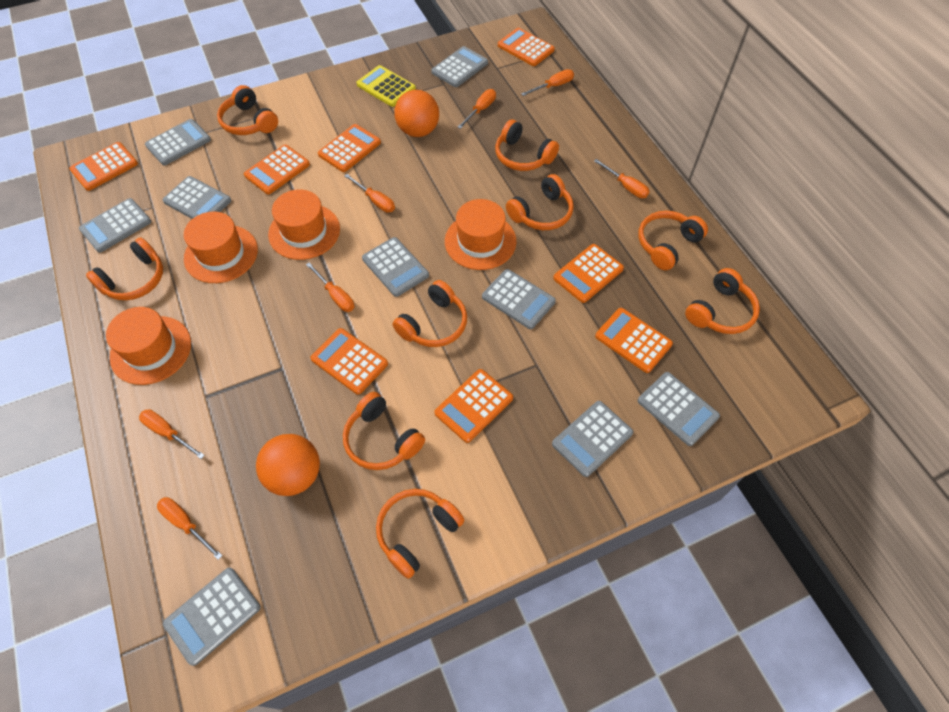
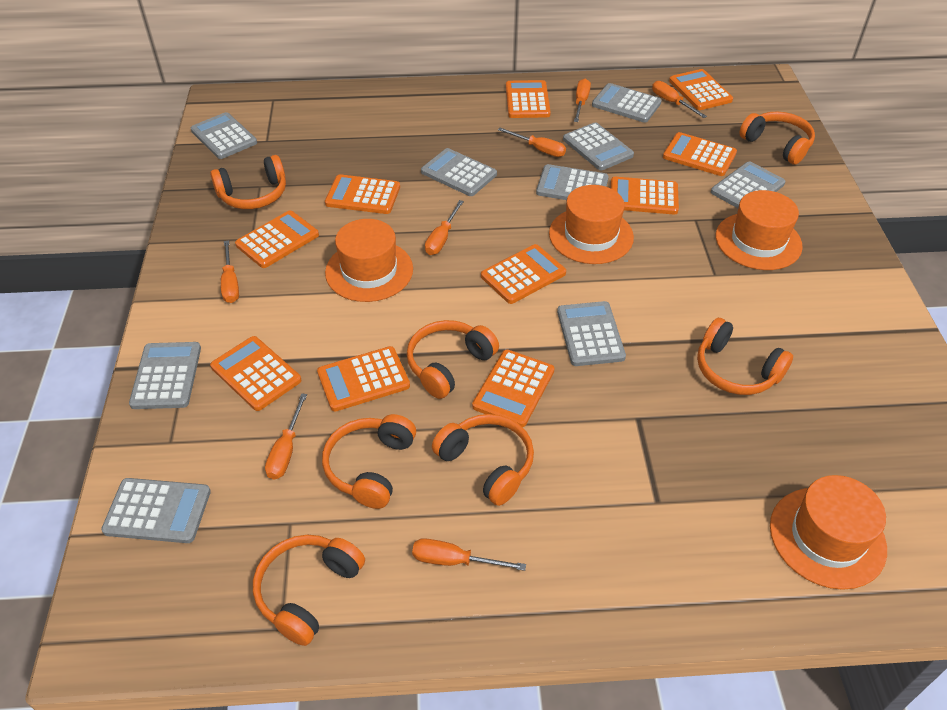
orange ball: [256,434,320,496] [394,90,439,137] = 2 -> none = 0
orange calculator: [69,142,138,191] [244,145,310,194] [310,328,388,395] [318,124,381,172] [434,369,513,443] [498,28,555,66] [553,244,624,303] [595,308,673,373] = 8 -> [210,336,301,411] [235,210,319,268] [317,346,410,411] [325,174,400,214] [472,349,555,427] [481,244,566,304] [506,80,551,118] [610,177,679,215] [663,132,737,176] [669,69,733,110] = 10
orange headphones: [86,237,163,300] [217,85,278,135] [343,392,425,470] [376,489,464,579] [393,280,467,347] [495,119,559,171] [506,174,574,230] [638,211,708,270] [685,268,760,334] = 9 -> [210,155,286,209] [253,535,365,646] [322,414,416,509] [407,320,499,399] [432,414,534,506] [697,318,793,395] [739,111,815,165] = 7
yellow calculator: [356,65,416,107] = 1 -> none = 0

